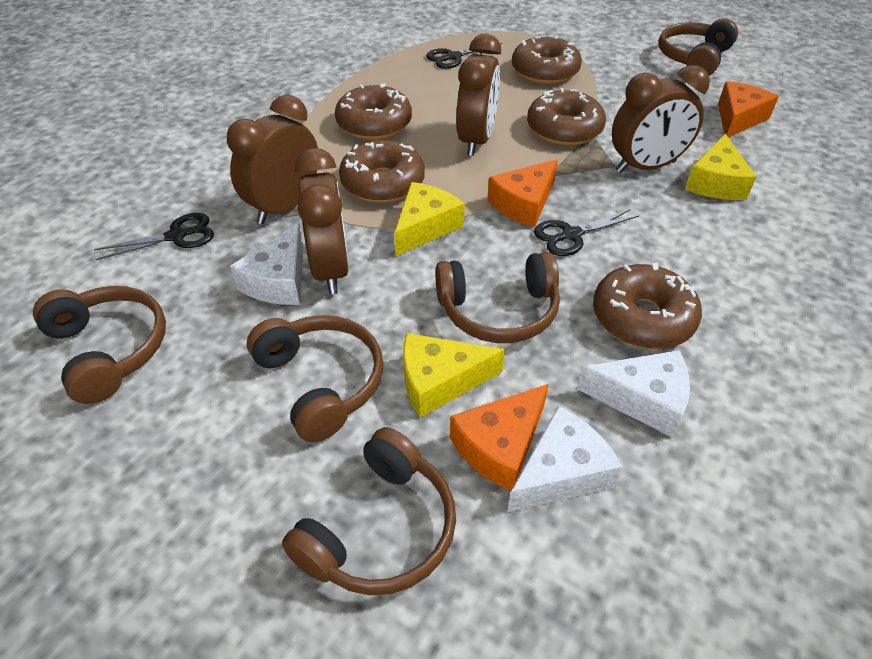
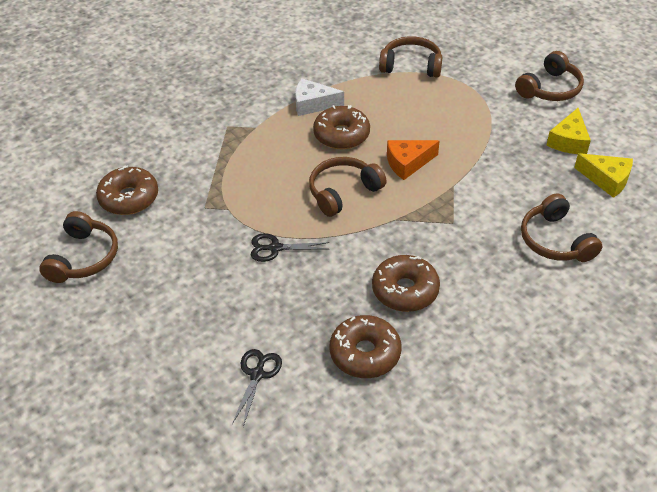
black scissors: [94,213,214,260] [426,43,502,69] [534,209,639,256] = 3 -> [232,349,282,427] [251,233,329,262] = 2
brown clock: [227,95,318,224] [295,148,349,294] [456,34,501,156] [612,65,710,173] = 4 -> none = 0
brown donut: [335,83,412,140] [339,140,425,203] [512,36,582,84] [527,88,606,146] [593,263,702,349] = 5 -> [96,165,158,215] [313,105,370,149] [330,315,402,378] [372,255,440,312] = 4
orange cheese: [450,384,549,491] [487,159,558,227] [718,81,779,137] = 3 -> [387,140,440,180] = 1
white cheese: [230,223,304,305] [507,406,623,512] [577,350,690,437] = 3 -> [295,78,344,116] = 1
yellow cheese: [394,182,465,256] [403,333,505,417] [685,134,756,200] = 3 -> [546,108,591,154] [574,153,633,198] = 2

